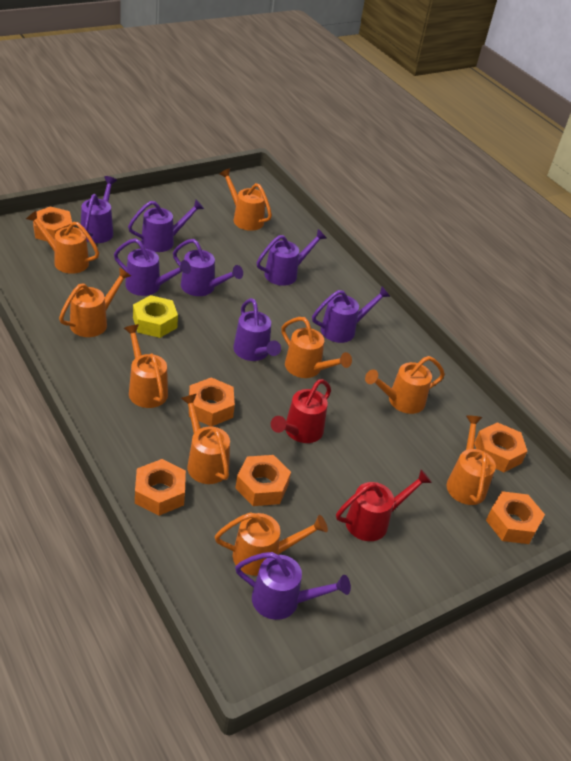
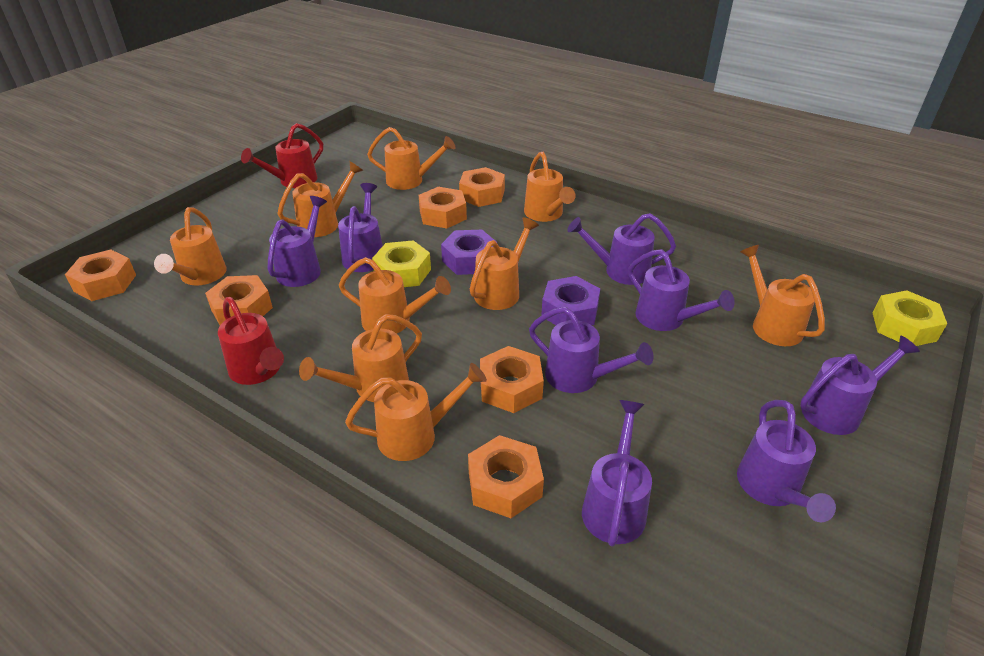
purple nut: none = 0 -> [441,230,497,275] [541,276,600,325] = 2
yellow nut: [133,295,178,338] = 1 -> [372,240,431,287] [873,290,947,346] = 2

